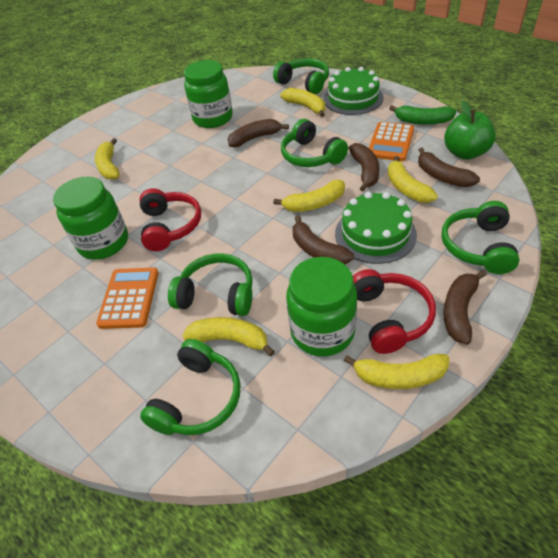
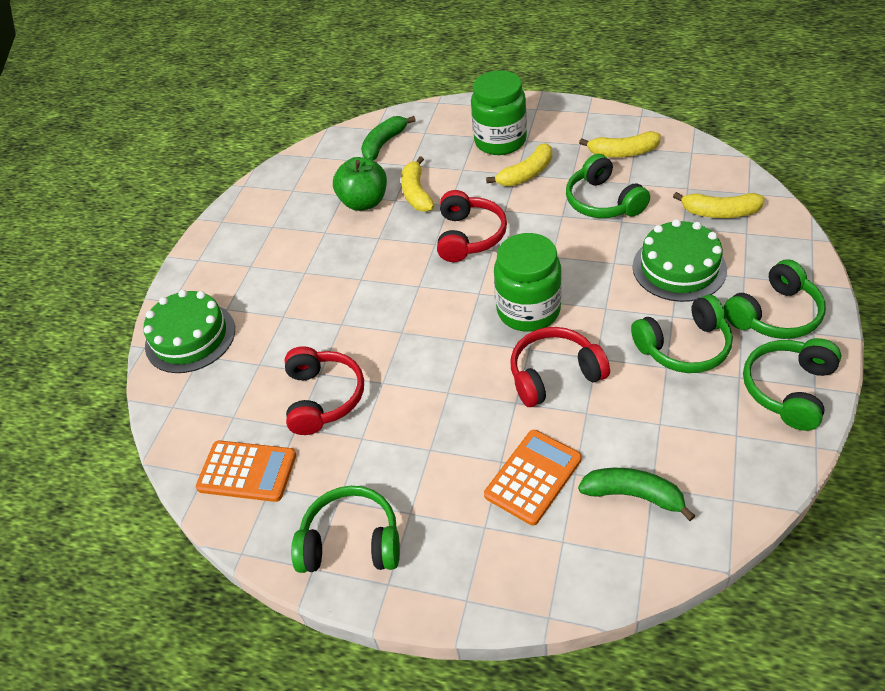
brown banana: [228,119,289,147] [293,216,354,264] [349,143,379,191] [418,147,480,187] [443,270,487,345] = 5 -> none = 0
green banana: [389,105,456,125] = 1 -> [361,116,416,160] [578,468,695,521] = 2
green jar: [53,177,128,260] [184,60,233,128] [286,257,357,357] = 3 -> [471,71,527,155] [494,233,562,332] = 2
red headphones: [140,188,201,251] [353,269,436,354] = 2 -> [285,346,364,435] [437,190,507,262] [510,327,610,407] = 3
yellow banana: [95,138,120,180] [182,317,275,356] [273,180,345,212] [280,88,325,117] [344,354,449,389] [388,156,438,203] = 6 -> [401,156,434,212] [486,143,552,186] [579,131,661,157] [673,192,765,218] = 4

